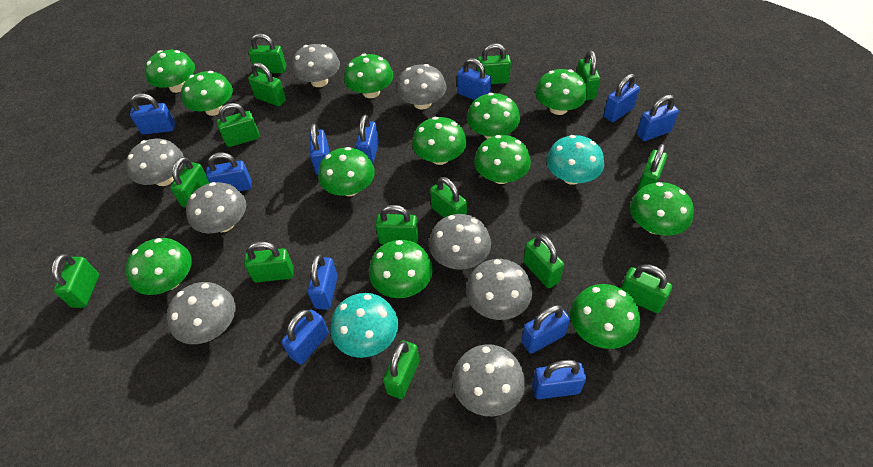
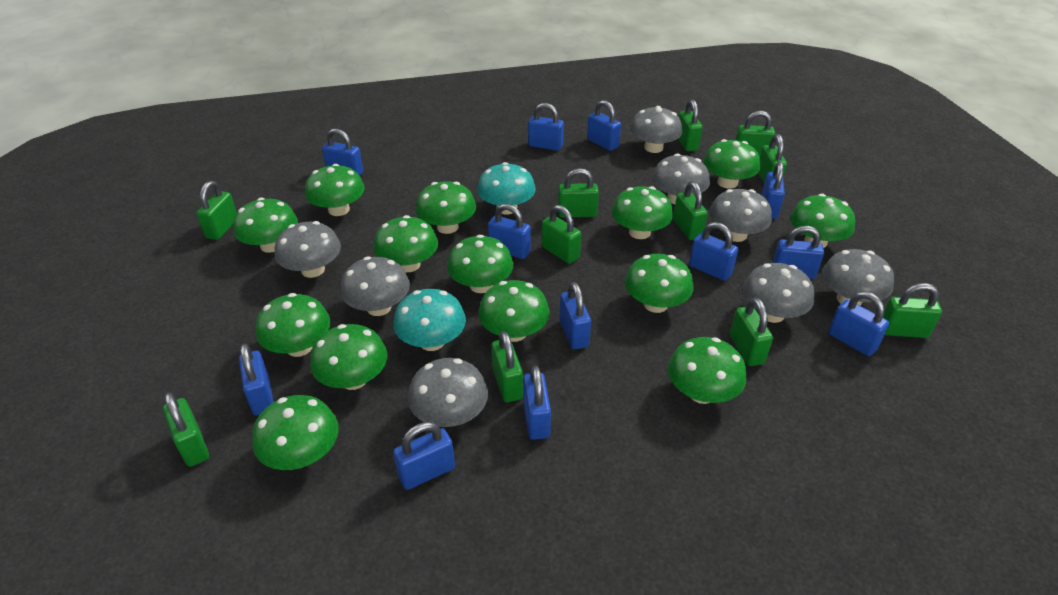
blue padlock: [130,93,175,135] [206,152,252,191] [282,310,329,364] [307,254,338,310] [310,123,329,175] [356,115,379,164] [457,58,491,100] [521,305,570,354] [532,360,586,399] [603,74,640,122] [637,95,679,141] = 11 -> [239,344,273,416] [322,129,363,176] [393,422,455,490] [488,204,531,259] [523,366,551,440] [528,103,564,151] [559,282,591,349] [587,100,621,151] [689,222,738,281] [761,162,785,219] [772,226,824,279] [829,291,889,356] = 12
green mushroom: [125,238,192,295] [145,50,195,93] [181,71,233,116] [318,147,375,196] [344,54,393,98] [369,240,433,298] [412,117,467,165] [467,93,520,139] [474,135,531,184] [535,69,587,115] [570,284,640,349] [630,182,694,236] = 12 -> [233,198,298,253] [252,395,339,470] [256,293,330,357] [305,164,365,216] [310,324,388,390] [374,215,438,272] [416,181,476,234] [447,235,513,293] [478,280,550,342] [612,186,673,239] [625,254,694,313] [668,337,747,404] [703,139,760,189] [790,194,855,248] = 14
green padlock: [52,254,99,308] [170,157,209,208] [217,103,260,147] [244,242,294,282] [248,63,286,106] [249,33,286,73] [375,205,419,244] [383,340,419,399] [430,177,467,218] [477,43,511,84] [523,234,564,288] [576,50,600,100] [621,264,672,313] [637,144,667,192] = 14 -> [163,392,209,467] [196,181,237,240] [491,331,523,402] [542,205,581,264] [558,168,599,218] [673,181,708,240] [678,99,702,152] [730,298,773,366] [736,111,775,157] [758,134,787,183] [883,283,942,338] = 11

